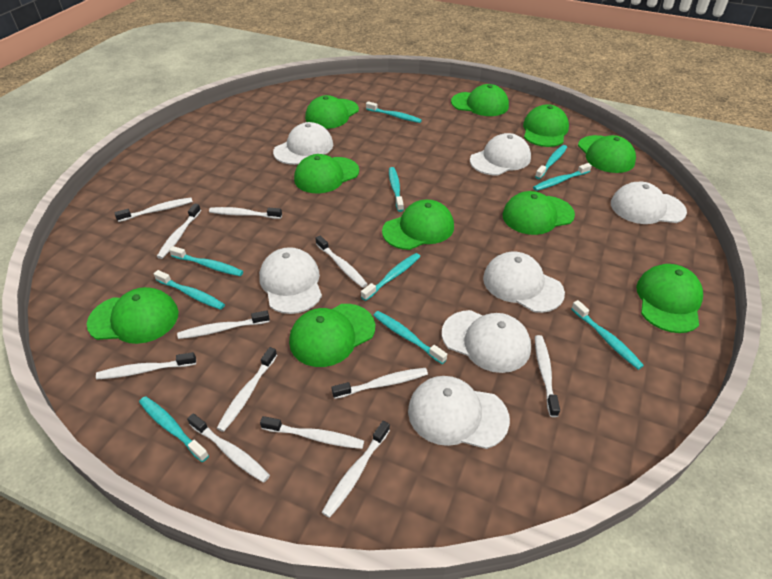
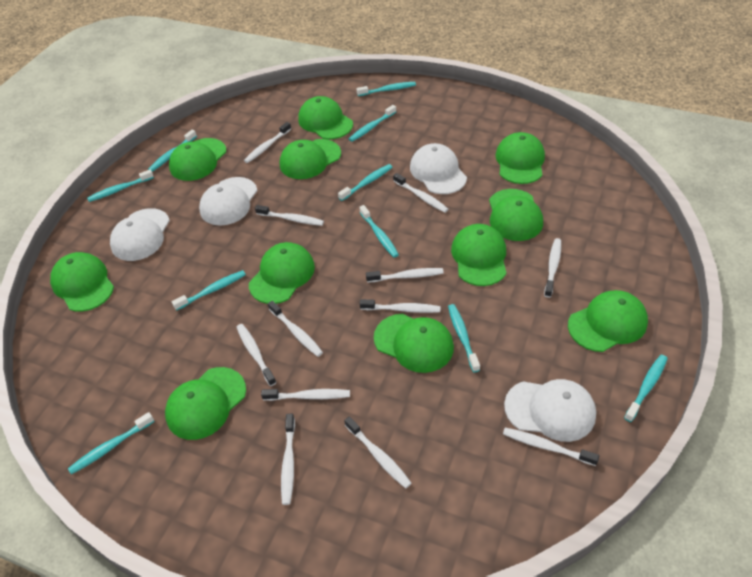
green cap: [87,287,179,344] [289,304,375,367] [294,154,359,193] [305,95,359,129] [382,199,454,250] [451,84,509,116] [502,191,575,235] [523,104,569,147] [578,135,636,173] [636,264,703,333] = 10 -> [50,252,114,312] [165,367,246,440] [169,138,226,181] [249,242,315,304] [280,139,341,179] [298,96,353,139] [374,314,454,373] [451,224,506,286] [489,189,543,241] [495,132,545,184] [568,290,648,352] = 11
white cap: [259,247,322,314] [273,122,333,165] [408,376,510,449] [442,310,531,373] [470,133,531,175] [483,252,565,313] [611,182,687,224] = 7 -> [110,208,170,261] [199,177,257,226] [410,143,467,194] [504,379,596,442] = 4

